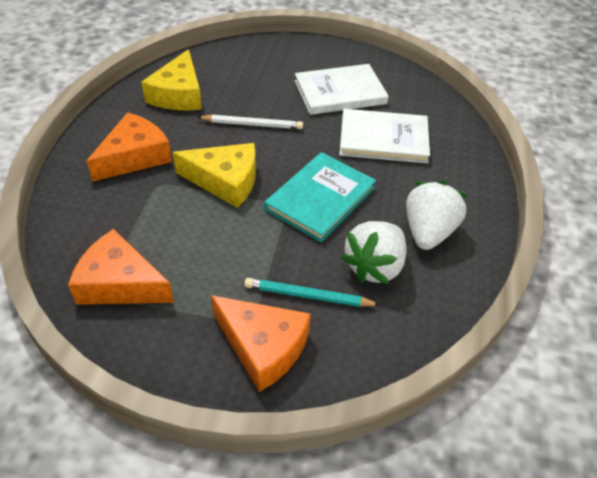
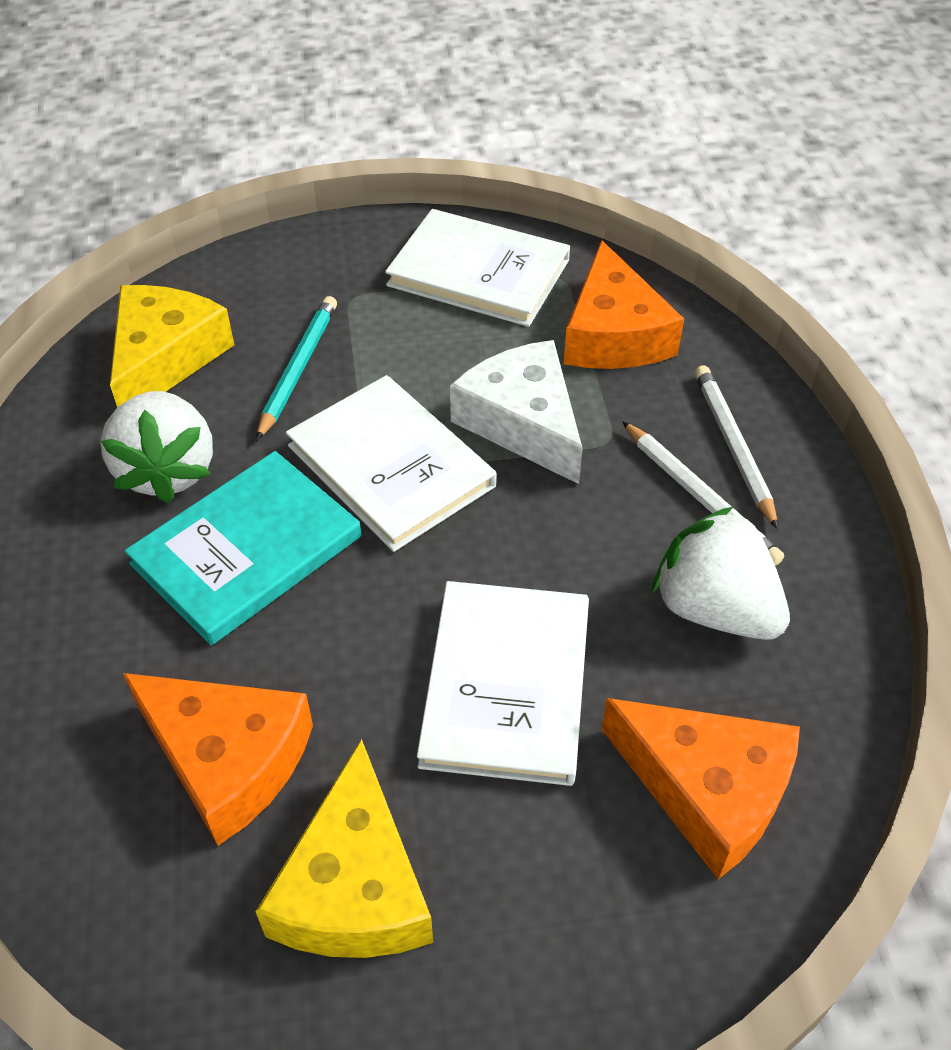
white book: [295,64,389,115] [339,109,430,163] = 2 -> [286,375,497,552] [385,209,570,327] [417,581,589,786] = 3
white cheese: none = 0 -> [450,340,583,484] = 1
white pencil: [197,115,303,129] = 1 -> [622,421,784,566] [695,365,778,529] = 2

